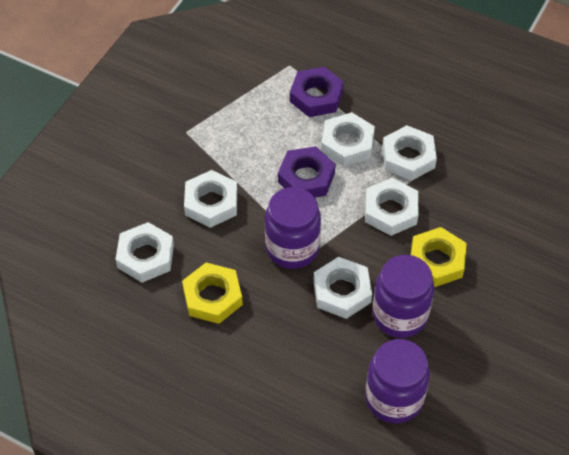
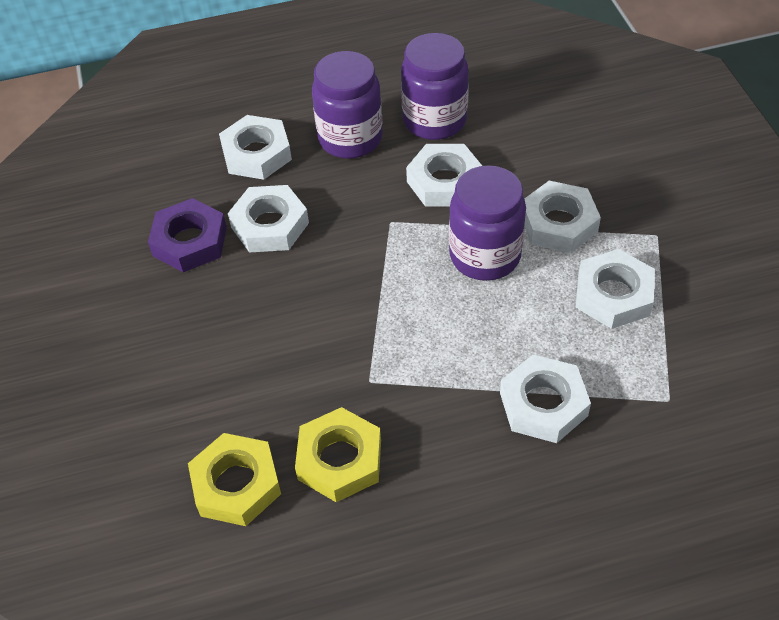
purple nut: [278,146,336,198] [290,67,344,117] = 2 -> [148,198,227,272] = 1

